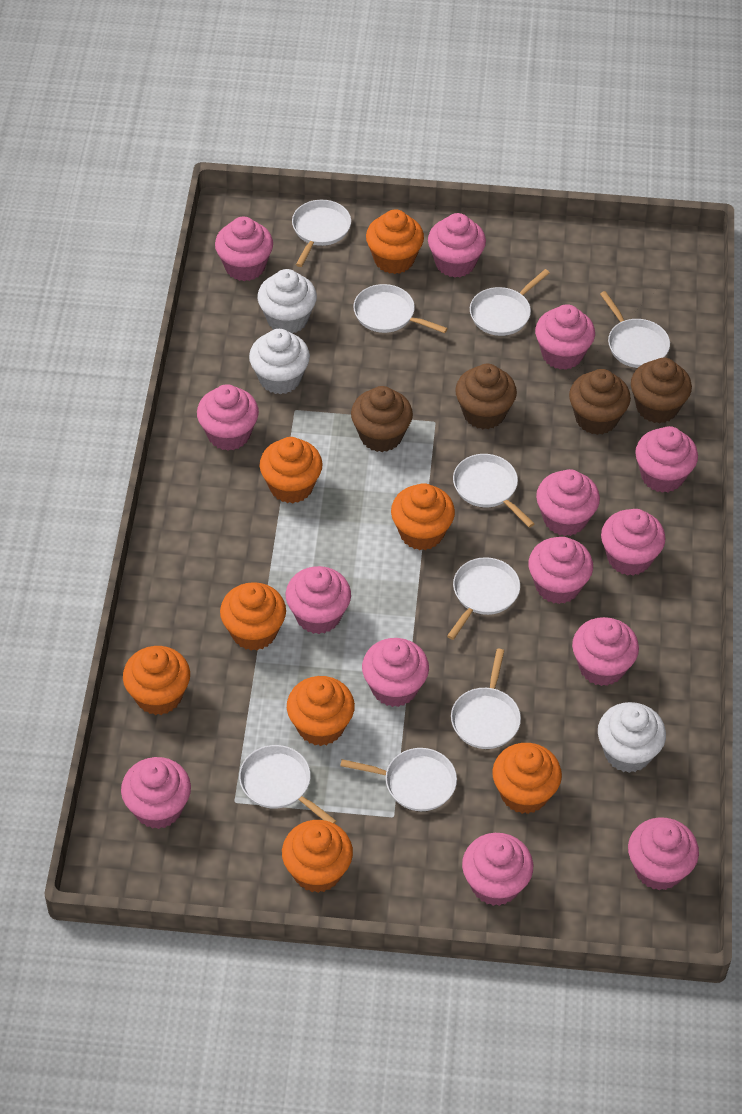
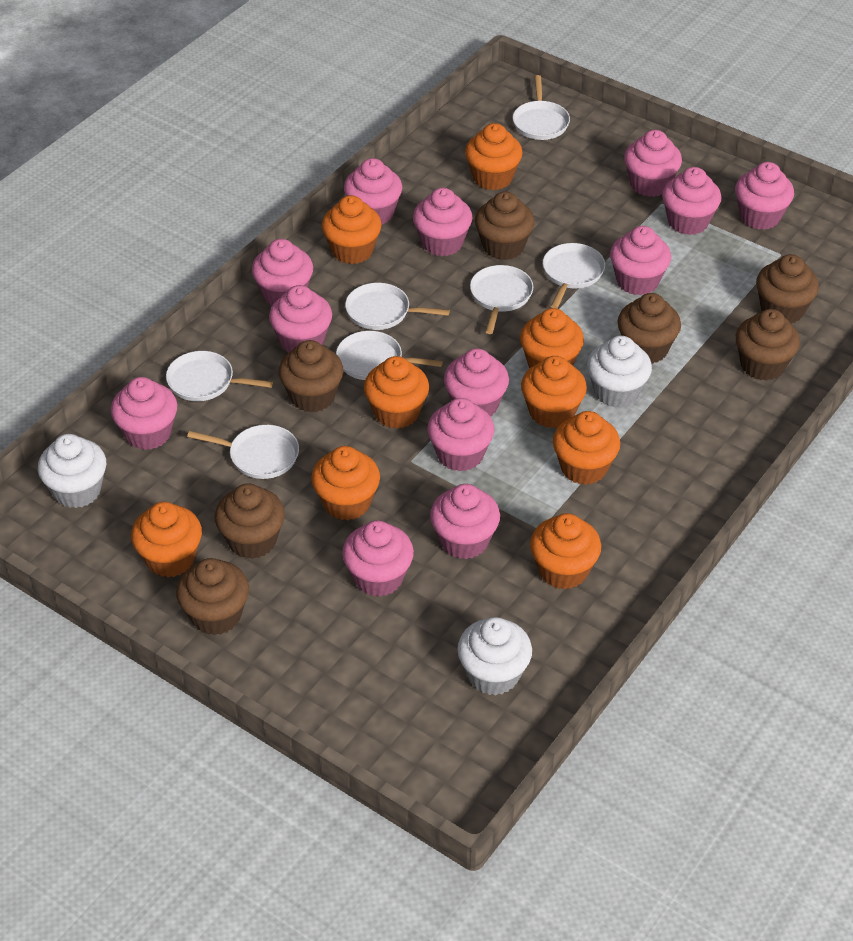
brown cupcake: [351,386,413,452] [456,364,517,429] [569,369,631,435] [631,358,692,424] = 4 -> [176,558,249,635] [214,483,285,559] [279,340,344,412] [475,191,534,260] [617,293,681,364] [736,309,800,381] [756,254,819,323] = 7
orange cupcake: [123,646,190,715] [220,582,286,650] [260,437,323,503] [282,820,353,893] [287,676,355,746] [366,209,424,274] [391,483,455,550] [492,743,562,814] = 8 -> [131,502,202,578] [311,446,380,520] [322,195,382,264] [364,356,429,429] [465,123,523,190] [520,308,584,368] [521,356,587,428] [530,513,601,589] [553,411,620,485] = 9
pink cupcake: [121,757,191,829] [197,384,259,451] [215,217,273,281] [286,566,351,634] [362,638,429,707] [428,213,486,278] [462,833,533,906] [528,537,593,604] [535,304,595,370] [536,469,600,536] [572,617,639,686] [601,509,666,576] [628,817,699,891] [635,426,698,493] = 14 -> [111,377,177,450] [252,239,313,306] [269,285,332,353] [342,520,414,597] [344,158,402,225] [413,188,473,256] [427,398,494,471] [430,484,500,559] [444,349,509,416] [610,226,671,295] [624,130,682,197] [662,167,721,235] [735,162,794,230] = 13
white pan: [239,745,336,824] [292,200,351,267] [340,748,457,811] [353,284,448,333] [447,557,520,640] [451,649,521,749] [453,454,535,528] [470,269,550,336] [600,291,670,368] = 9 -> [166,351,273,401] [187,425,299,479] [336,331,443,380] [345,283,450,330] [470,265,533,334] [513,75,570,140] [543,243,605,309] = 7

